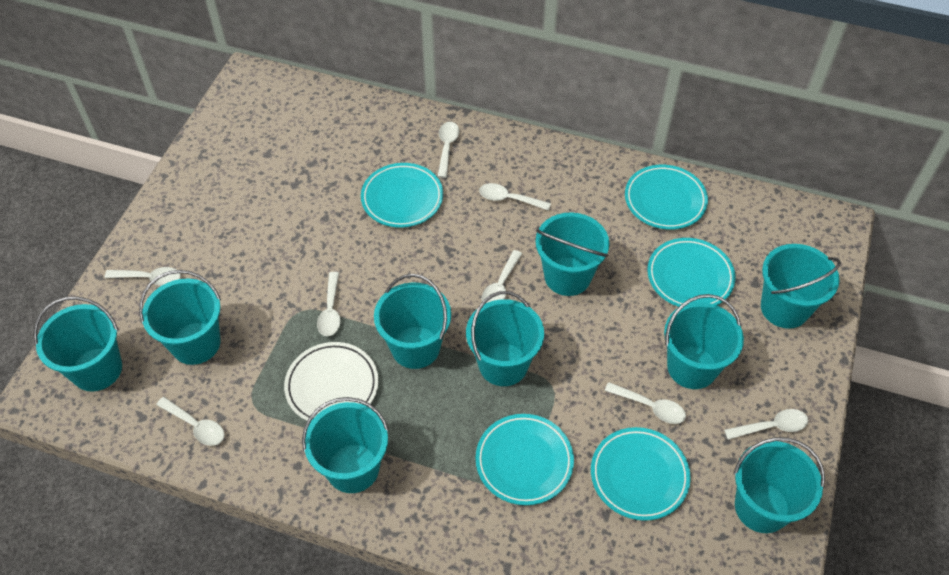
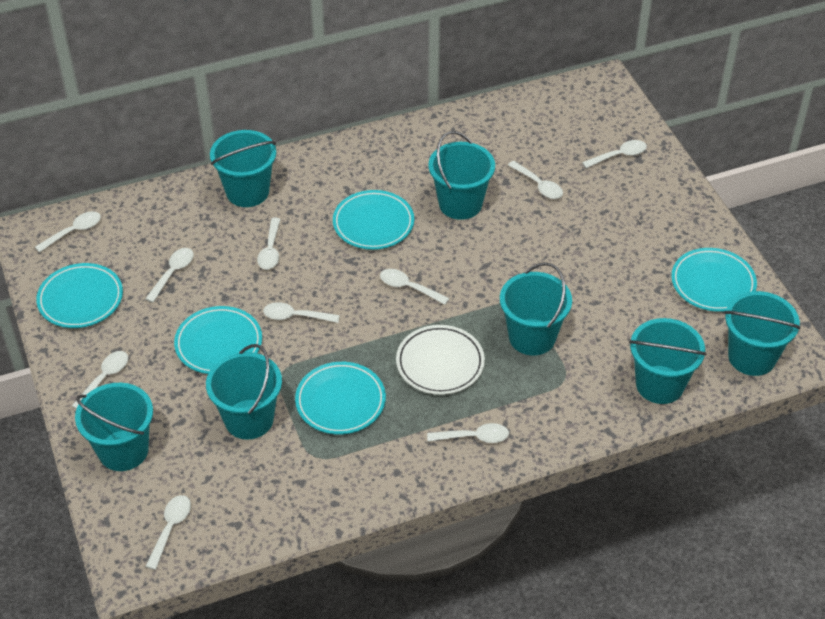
turquoise bucket: [33,296,122,392] [139,270,221,365] [302,397,389,493] [374,274,451,369] [466,291,544,386] [535,213,609,296] [664,294,744,389] [733,437,825,533] [761,244,841,329] = 9 -> [75,383,153,471] [206,344,282,440] [210,130,276,207] [428,131,495,220] [500,262,572,355] [629,318,707,404] [724,291,801,376] = 7
white spoon: [105,267,181,286] [156,397,224,446] [317,272,341,336] [438,122,459,178] [479,183,551,211] [482,250,522,304] [605,382,686,424] [724,409,808,440] = 8 -> [35,211,101,253] [72,351,128,409] [145,248,194,303] [145,495,191,570] [257,218,281,270] [263,302,340,323] [380,269,449,305] [427,423,509,443] [508,161,563,199] [582,140,647,168] = 10

